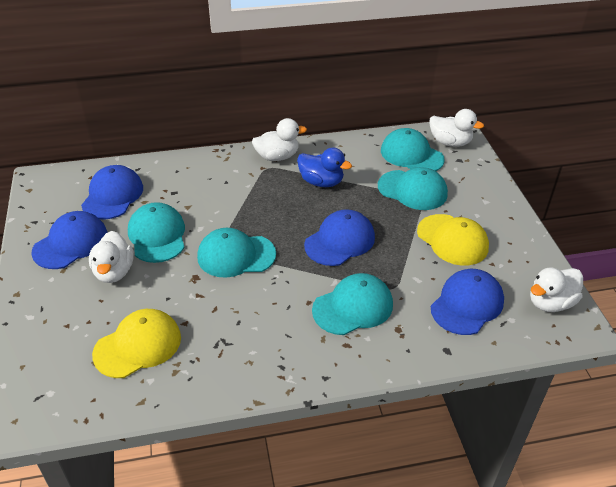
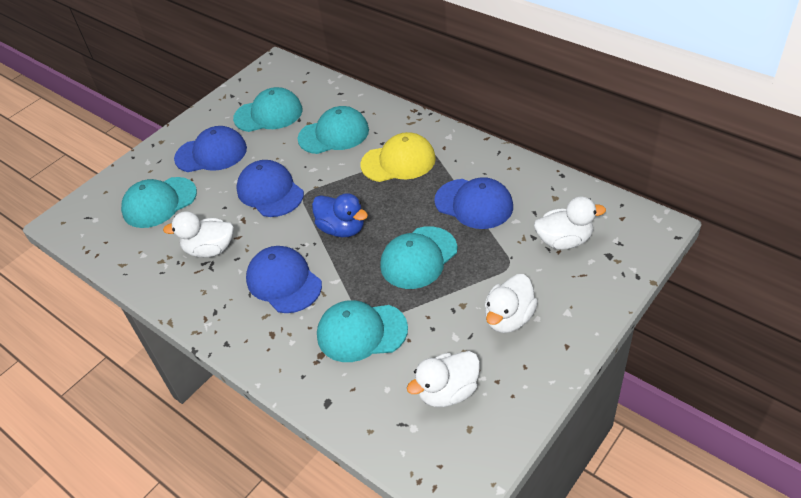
yellow cap: [92,309,181,378] [417,214,489,266] = 2 -> [360,132,436,182] = 1

